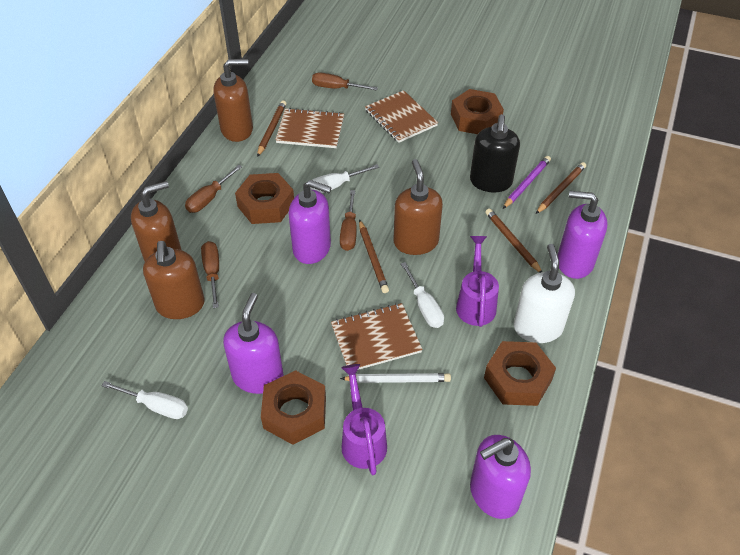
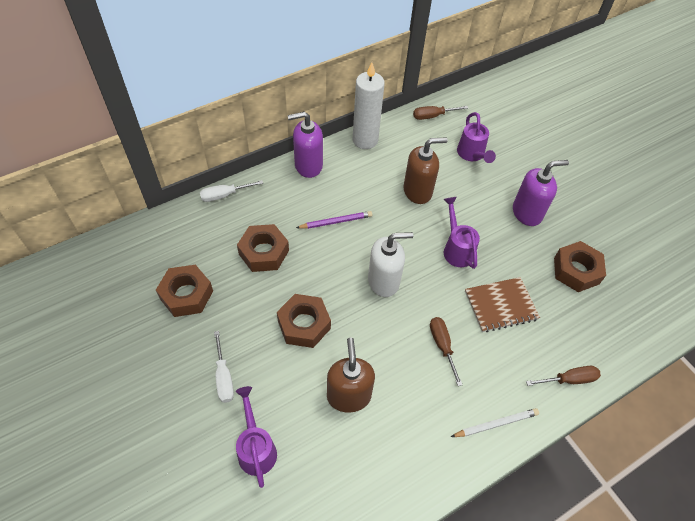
black soap dispenser: [470,114,520,193] = 1 -> none = 0
brown notebook: [275,108,344,148] [331,303,423,370] [365,90,438,143] = 3 -> [465,277,540,332] = 1
brown pencil: [257,100,287,157] [359,220,389,293] [485,208,542,273] [536,162,586,214] = 4 -> none = 0
brown screwdriver: [185,165,242,213] [201,241,219,308] [312,72,378,91] [340,190,357,251] = 4 -> [413,106,468,120] [430,317,462,386] [526,366,601,386] = 3
brown soap dispenser: [131,181,182,261] [143,241,205,319] [213,59,253,142] [393,159,443,255] = 4 -> [327,338,375,413] [404,137,448,204] = 2
purple soap dispenser: [223,293,284,394] [288,180,332,264] [470,435,531,519] [558,191,607,279] = 4 -> [288,112,323,178] [513,160,569,226] = 2
purple watering can: [341,364,387,475] [456,236,499,327] = 2 -> [236,386,277,488] [443,197,480,269] [457,112,496,163] = 3
white candle: none = 0 -> [353,62,385,149] = 1
white screwdriver: [101,381,188,419] [310,164,379,193] [401,262,444,328] = 3 -> [200,180,263,202] [214,331,234,403] = 2

